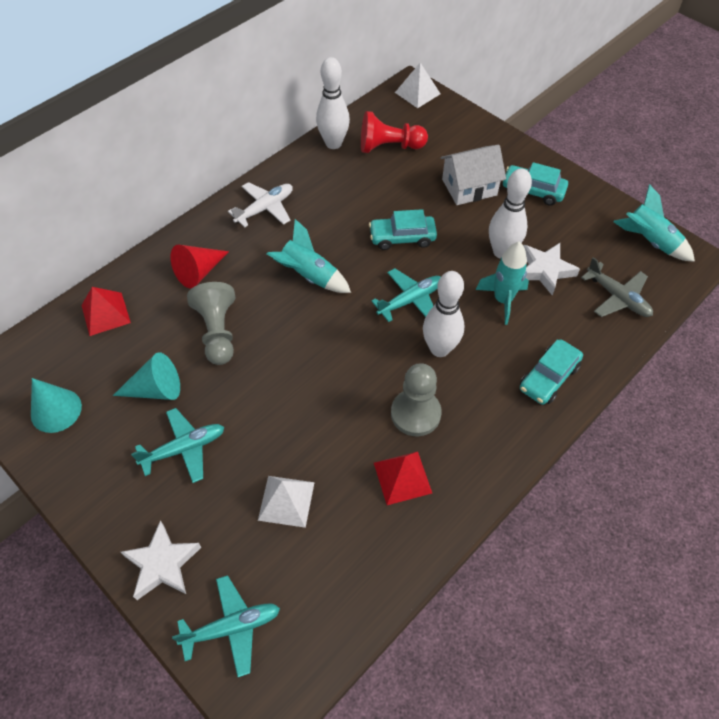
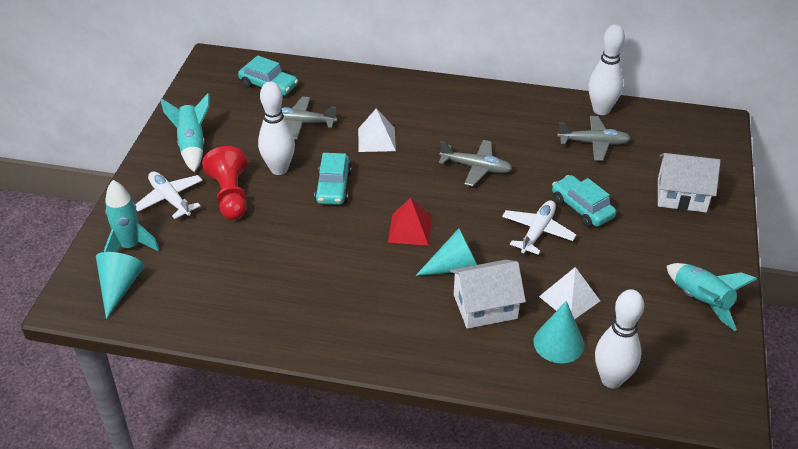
grey pawn: [187,282,235,365] [391,363,442,436] = 2 -> none = 0
grey plane: [581,257,653,317] = 1 -> [281,96,337,140] [439,140,512,186] [557,116,631,161] = 3
red cone: [170,245,229,288] = 1 -> none = 0
red pyramid: [81,287,131,336] [374,451,432,505] = 2 -> [388,198,432,246] = 1
turquoise cone: [31,378,82,433] [113,352,180,400] = 2 -> [96,252,145,319] [416,228,477,276] [534,301,584,363] = 3
turquoise plane: [131,408,224,483] [172,575,280,677] [371,268,441,322] = 3 -> none = 0
white house: [440,145,506,205] = 1 -> [450,260,526,329] [658,153,721,212] = 2
white plane: [228,182,293,227] = 1 -> [135,172,203,219] [502,200,576,255] = 2
white star: [121,520,201,600] [524,243,580,295] = 2 -> none = 0

